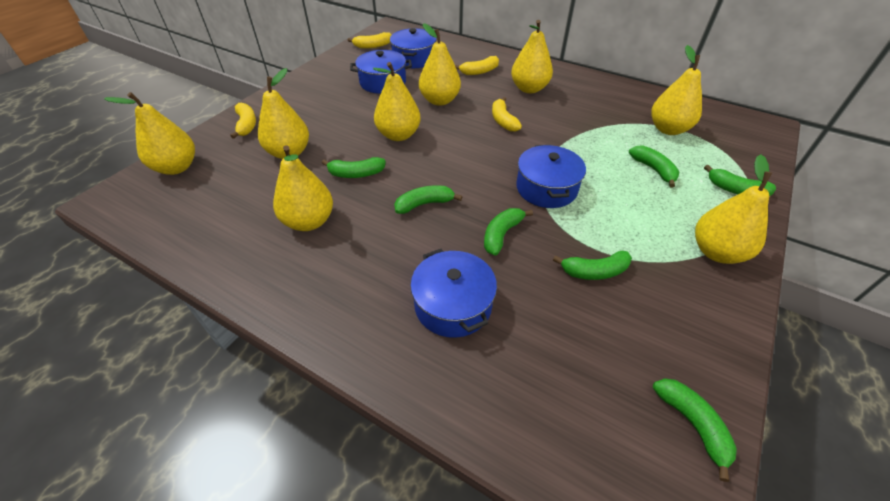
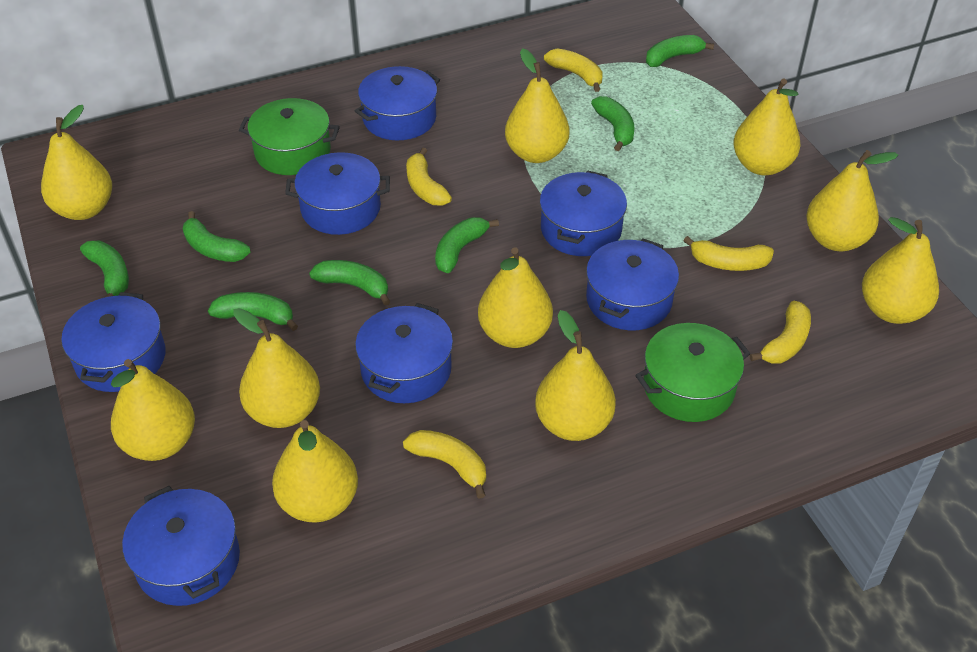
blue pot: [350,50,412,94] [390,28,437,68] [410,249,497,338] [516,145,586,208] = 4 -> [61,292,166,392] [122,486,240,606] [285,152,390,235] [355,66,440,140] [355,303,453,403] [540,170,627,256] [586,239,679,330] = 7
green pot: none = 0 -> [239,98,340,175] [635,323,750,422] = 2
yellow banana: [230,103,256,139] [347,32,391,49] [455,56,499,75] [492,97,522,132] = 4 -> [403,430,486,499] [406,148,452,206] [544,49,602,92] [683,236,774,271] [750,301,811,363] = 5
yellow pear: [104,92,195,175] [258,68,309,159] [273,145,333,231] [373,62,421,141] [419,23,461,106] [511,20,553,93] [651,45,702,135] [695,154,772,264] = 8 -> [41,105,112,220] [111,359,195,461] [233,308,320,428] [272,420,358,523] [478,247,553,348] [505,48,569,163] [535,310,616,441] [733,78,800,175] [806,150,898,251] [862,217,939,324] = 10

